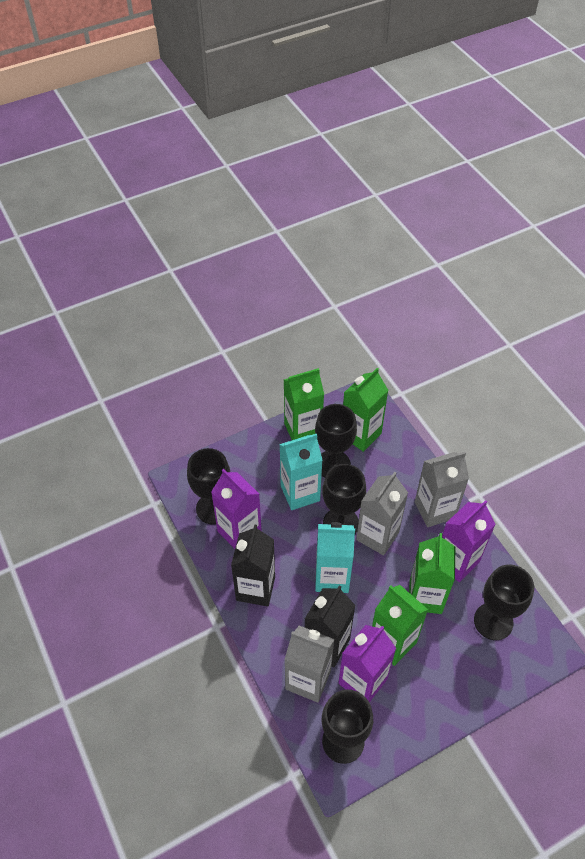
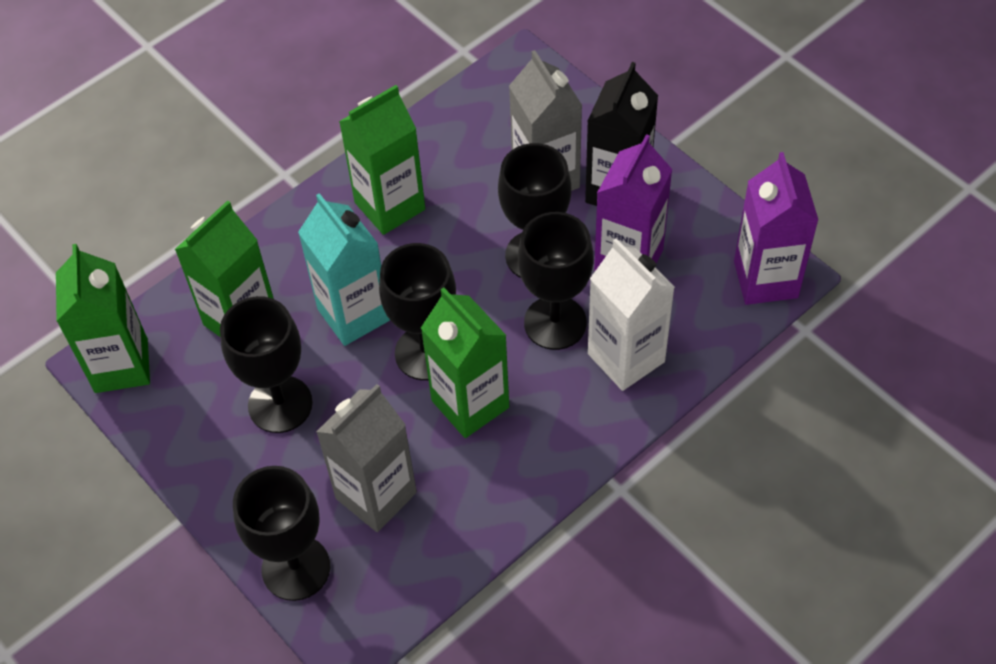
black carton: [231,524,275,606] [305,586,356,667] = 2 -> [585,62,658,206] = 1
grey carton: [284,625,335,703] [356,472,408,555] [415,452,469,527] = 3 -> [316,384,417,532] [509,50,582,191] = 2
purple carton: [211,469,262,549] [339,625,396,703] [442,500,496,582] = 3 -> [594,134,673,271] [734,152,819,305] = 2
turquoise carton: [279,434,323,510] [315,522,355,593] = 2 -> [298,193,390,346] = 1
white carton: none = 0 -> [588,238,675,391] = 1

